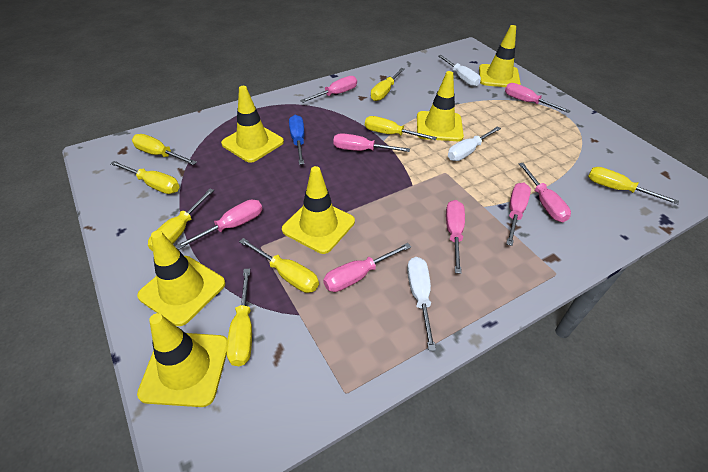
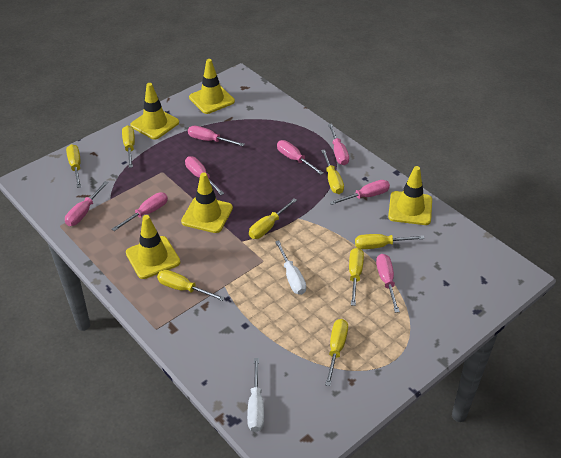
blue screwdriver: [289,115,304,165] = 1 -> none = 0
white screwdriver: [407,257,436,351] [438,55,481,87] [448,126,501,161] = 3 -> [247,358,264,432] [275,241,306,295] = 2
yellow traffic cone: [137,230,225,326] [137,313,228,407] [221,86,284,163] [282,166,355,254] [417,71,464,141] [479,25,521,87] = 6 -> [126,215,180,279] [130,83,179,139] [181,172,233,233] [189,59,235,114] [388,166,432,225] = 5

